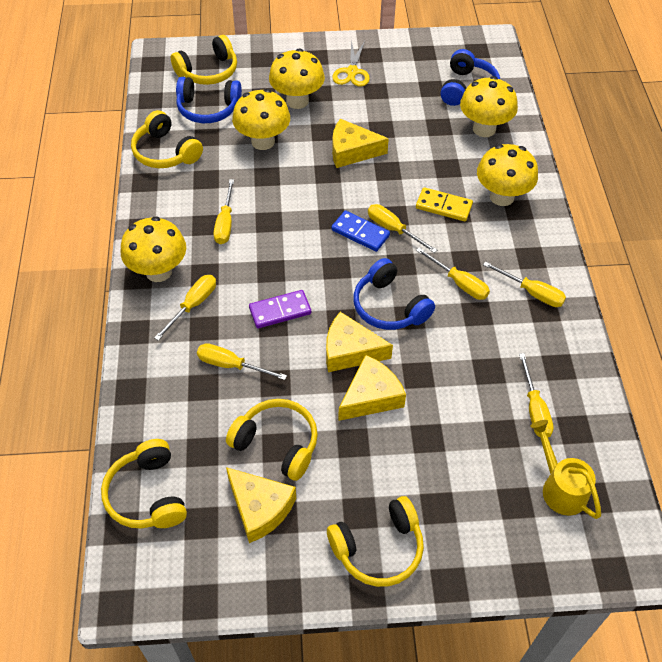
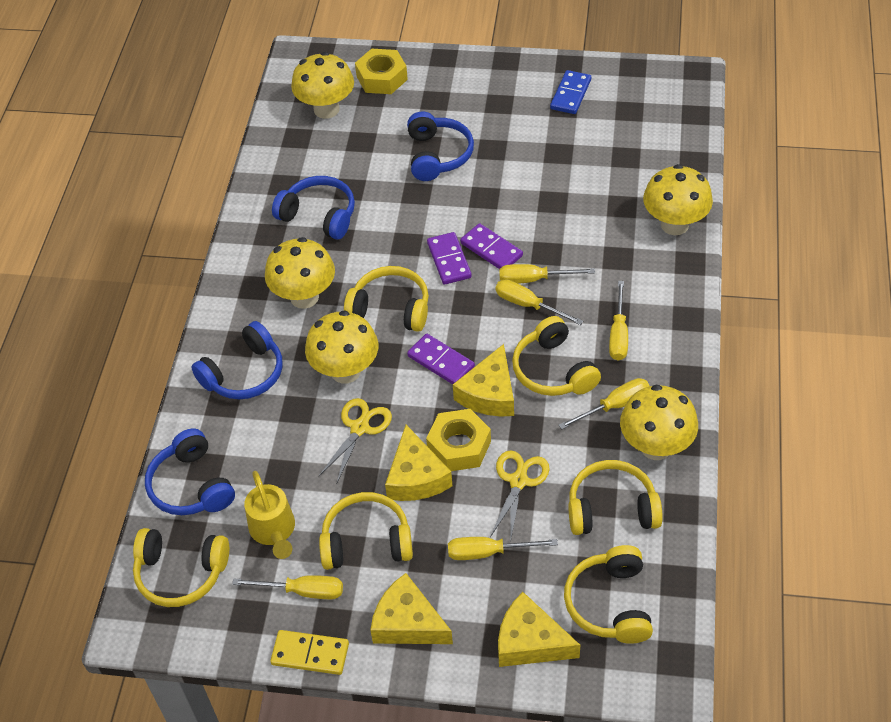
blue headphones: [176,77,242,123] [353,258,435,330] [440,49,500,106] = 3 -> [145,429,235,515] [191,321,283,399] [272,176,355,240] [407,112,474,181] = 4
purple domino: [249,290,311,328] = 1 -> [407,334,475,384] [427,232,472,285] [460,223,523,269] = 3
yellow headphones: [101,439,187,528] [131,110,203,168] [171,35,237,85] [226,399,318,481] [327,496,424,587] = 5 -> [133,528,229,607] [319,492,413,570] [344,266,429,332] [512,316,601,396] [564,545,653,644] [568,460,663,535] = 6
yellow nut: none = 0 -> [355,49,408,94] [426,409,491,471] = 2
yellow scissors: [332,40,370,87] = 1 -> [319,398,392,482] [490,450,550,538] = 2
yellow screwdriver: [154,275,216,341] [197,343,287,380] [214,179,234,244] [368,204,437,253] [416,247,490,300] [483,261,566,307] [519,353,554,437] = 7 -> [232,575,343,599] [448,537,558,560] [496,279,583,325] [499,264,595,284] [559,378,650,429] [609,281,628,361] = 6

